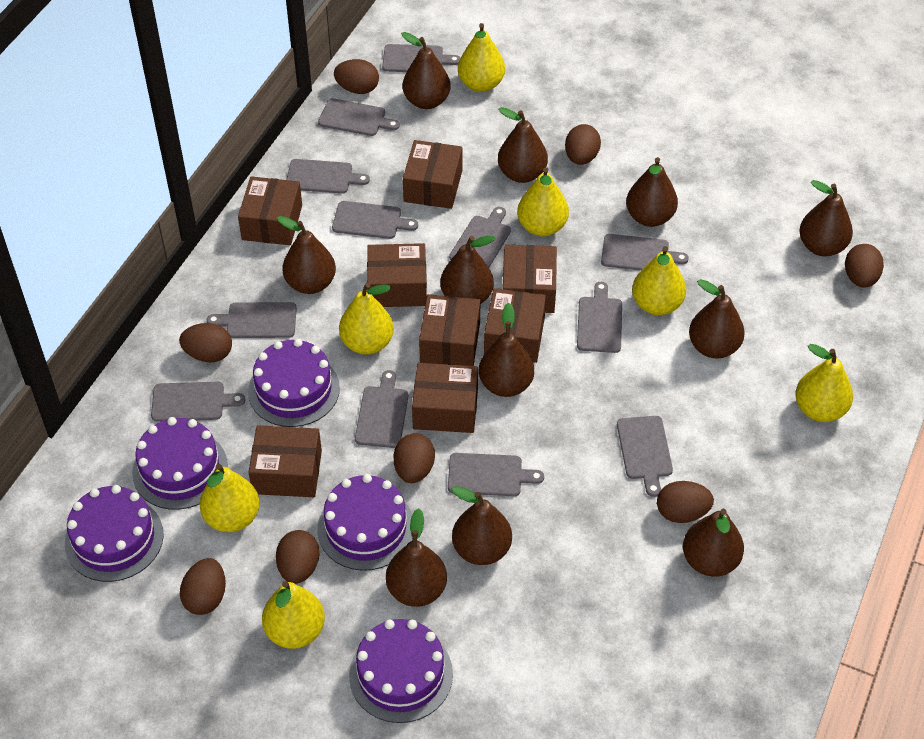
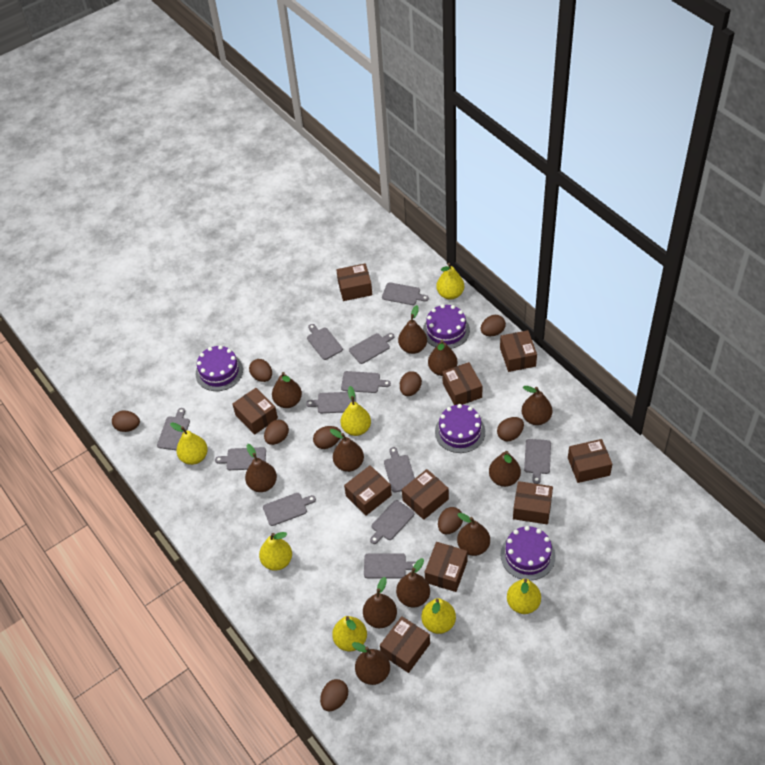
brown box: [238,176,302,245] [248,425,322,497] [367,243,427,307] [403,140,462,209] [412,363,478,433] [419,294,480,366] [484,288,546,363] [502,245,557,313] = 8 -> [233,388,278,435] [336,263,372,301] [344,465,392,516] [380,616,430,673] [402,469,449,520] [425,542,467,592] [442,362,482,405] [500,330,537,372] [513,481,553,524] [568,439,612,483] = 10
brown egg: [179,323,232,362] [180,558,226,615] [276,530,320,584] [334,59,379,94] [394,433,435,483] [565,124,601,165] [657,481,714,523] [845,244,884,288] = 8 -> [112,411,140,432] [249,359,272,382] [264,420,289,445] [313,426,341,449] [320,679,348,711] [400,371,422,396] [438,507,463,534] [481,315,506,336] [497,417,524,441] = 9
purple cake: [65,485,164,582] [132,417,228,510] [248,339,340,427] [318,474,413,571] [349,619,453,723] = 5 -> [196,345,243,391] [423,304,470,349] [435,404,485,453] [501,526,555,580] = 4

